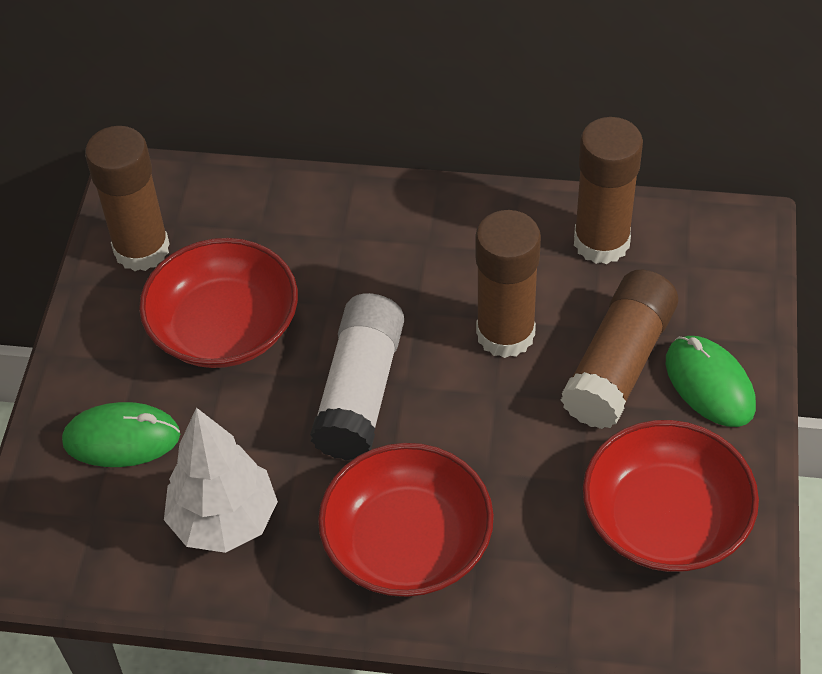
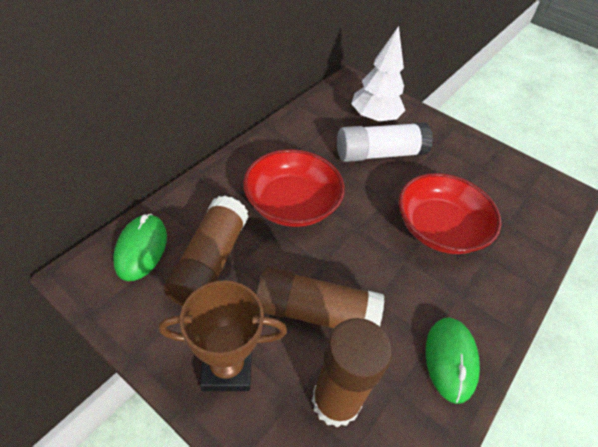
brown glue stick: [85,126,170,271] [475,210,541,358] [561,270,678,429] [574,117,643,264] = 4 -> [164,195,249,306] [256,267,384,328] [312,318,392,428] = 3
brown trophy: none = 0 -> [159,280,287,391] = 1
red bowl: [139,238,298,368] [318,443,494,597] [583,420,759,572] = 3 -> [243,149,345,227] [399,173,501,254] = 2

